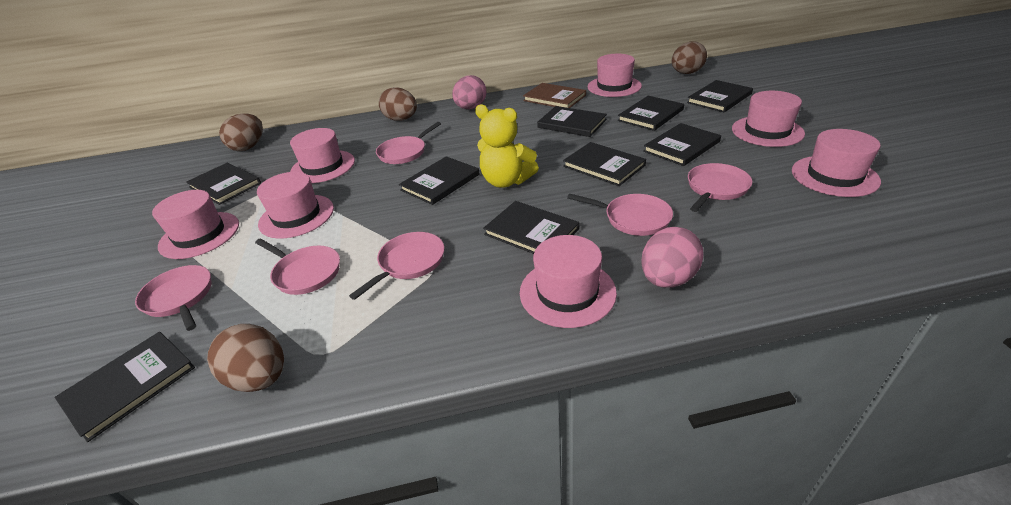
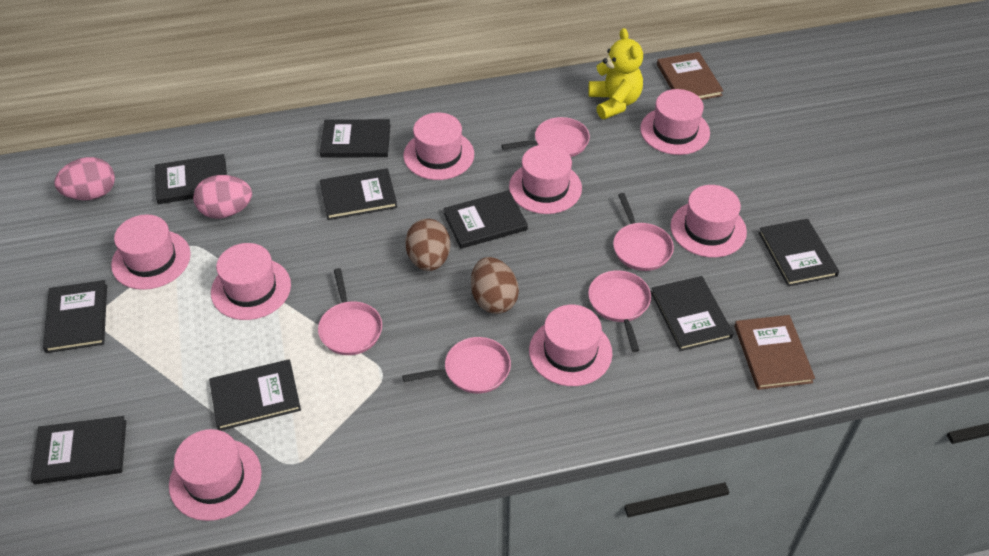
brown book: [523,83,586,108] = 1 -> [657,52,723,100] [734,315,815,390] = 2
brown egg: [207,324,284,392] [219,114,263,151] [379,87,417,121] [671,41,707,74] = 4 -> [405,219,450,271] [471,257,519,314] = 2
pink hat: [152,190,239,259] [257,172,334,239] [290,128,355,183] [520,235,617,328] [587,54,642,97] [732,91,805,147] [792,129,881,197] = 7 -> [111,214,191,290] [169,429,262,521] [211,243,291,320] [403,113,474,180] [509,144,582,214] [529,305,612,386] [640,89,710,155] [670,185,747,258] = 8
pink pan: [135,265,211,331] [255,238,340,295] [349,232,444,300] [376,122,441,164] [567,194,673,236] [688,163,752,212] = 6 -> [318,268,382,355] [402,337,511,394] [501,117,590,157] [588,270,651,352] [613,193,674,271] = 5

